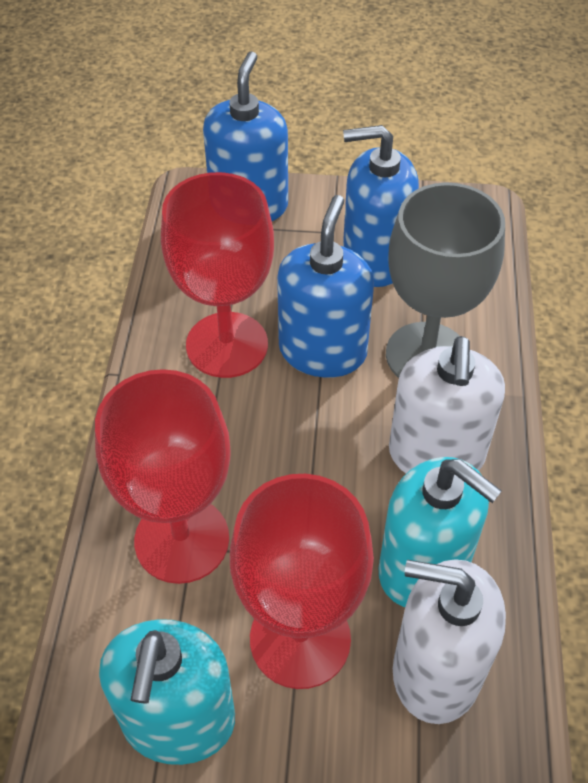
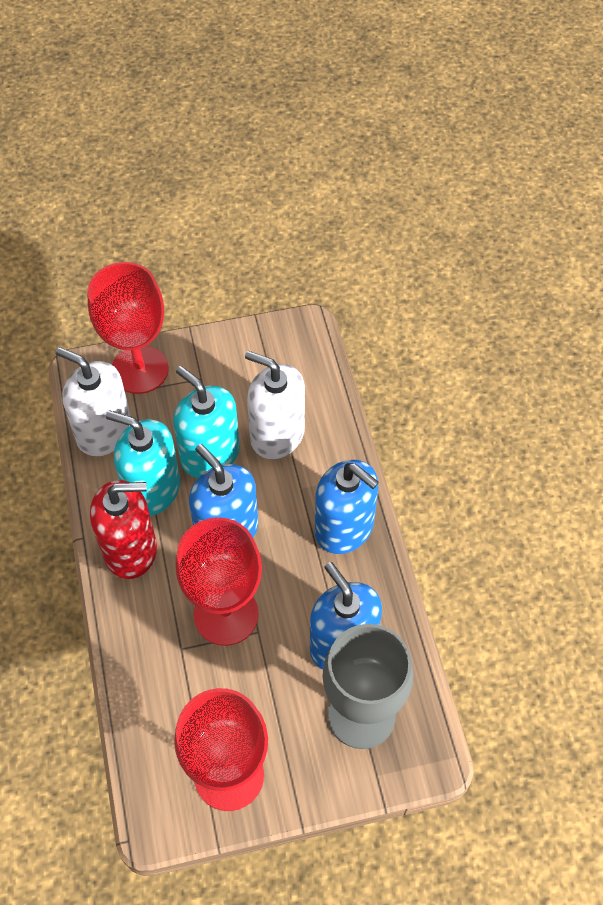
red soap dispenser: none = 0 -> [90,480,157,579] = 1

